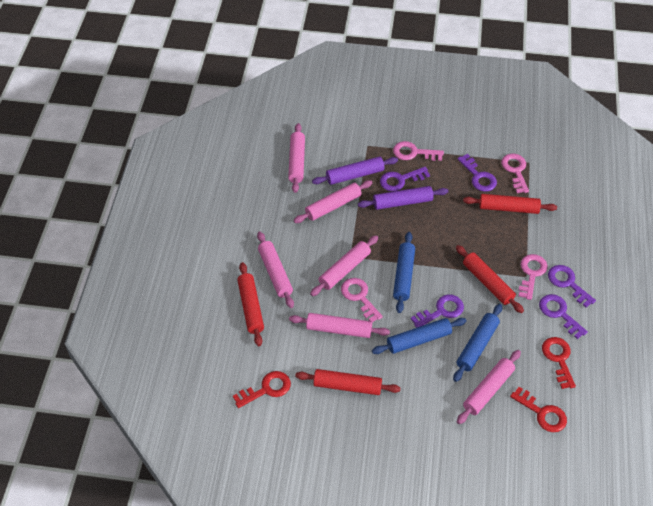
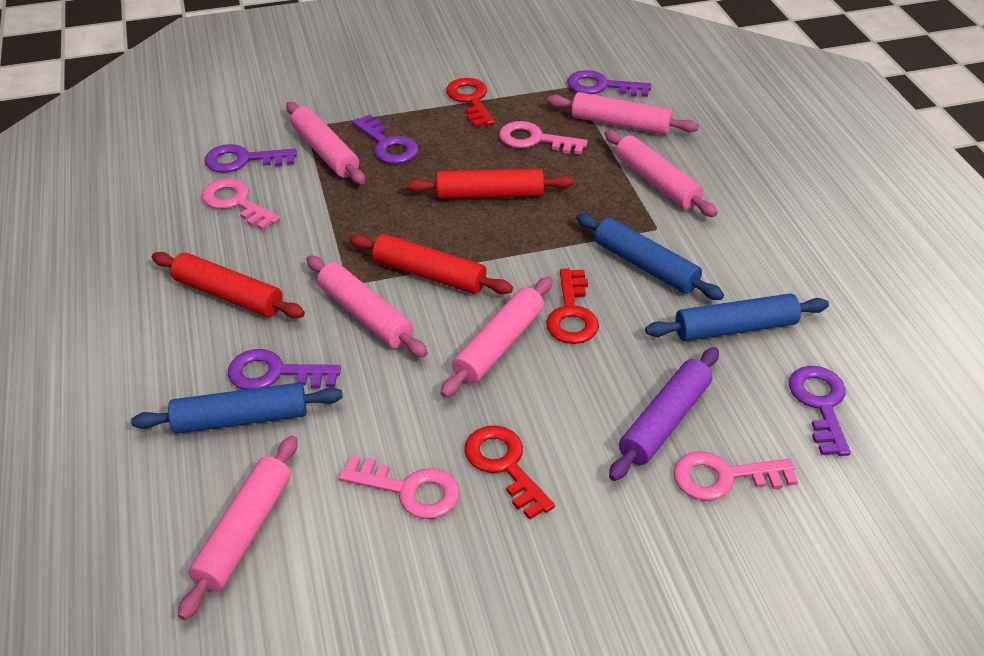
purple rolling pin: [312,156,398,185] [358,186,448,210] = 2 -> [609,347,719,481] = 1
red rolling pin: [237,262,264,346] [295,369,401,395] [456,245,524,313] [463,194,557,214] = 4 -> [152,252,305,318] [349,234,513,294] [406,169,574,199] = 3

